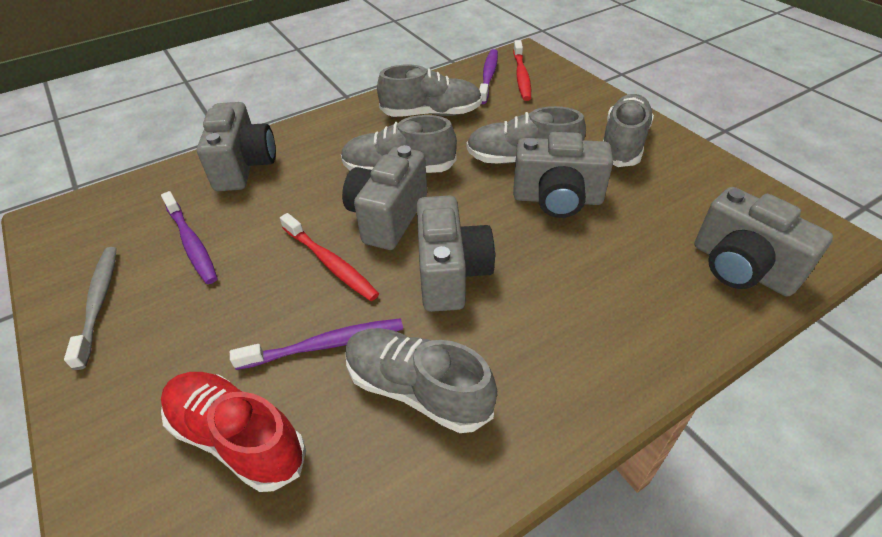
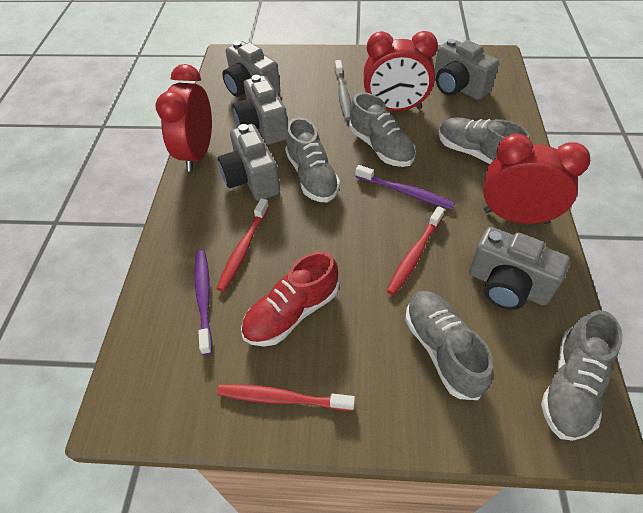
purple toothbrush: [161,191,218,284] [230,318,403,370] [479,49,498,104] = 3 -> [195,250,212,355] [355,165,455,210] = 2
red clock: none = 0 -> [155,64,212,172] [364,31,438,111] [483,133,590,224] = 3
red toothbrush: [280,213,379,301] [513,40,531,101] = 2 -> [216,198,269,292] [217,384,355,411] [386,206,445,295] = 3

